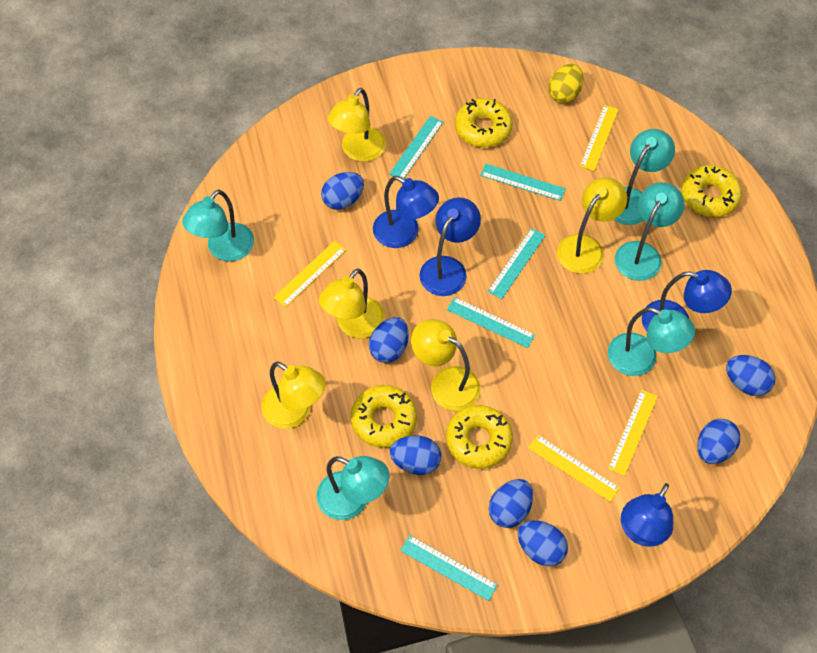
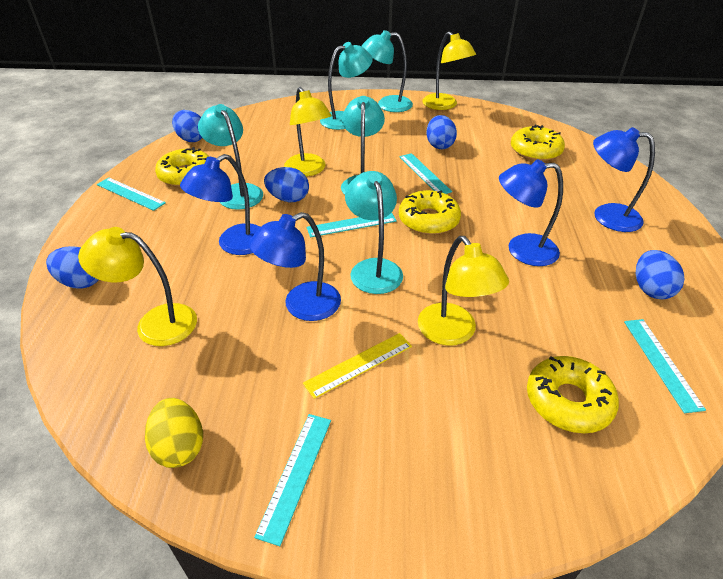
blue egg: [321,172,364,210] [369,317,409,363] [390,435,441,475] [489,479,533,528] [518,520,568,567] [697,419,740,464] [726,355,775,396] = 7 -> [46,246,98,289] [172,110,202,142] [264,167,309,202] [426,115,457,149] [636,250,685,299] = 5
yellow lamp: [261,361,326,429] [319,268,385,338] [327,88,386,162] [411,319,481,411] [557,177,627,274] = 5 -> [78,227,197,346] [284,87,332,176] [418,236,509,346] [422,31,476,110] = 4
yellow ruler: [273,241,346,307] [528,435,620,502] [580,105,619,171] [608,390,658,476] = 4 -> [303,333,412,399] = 1

